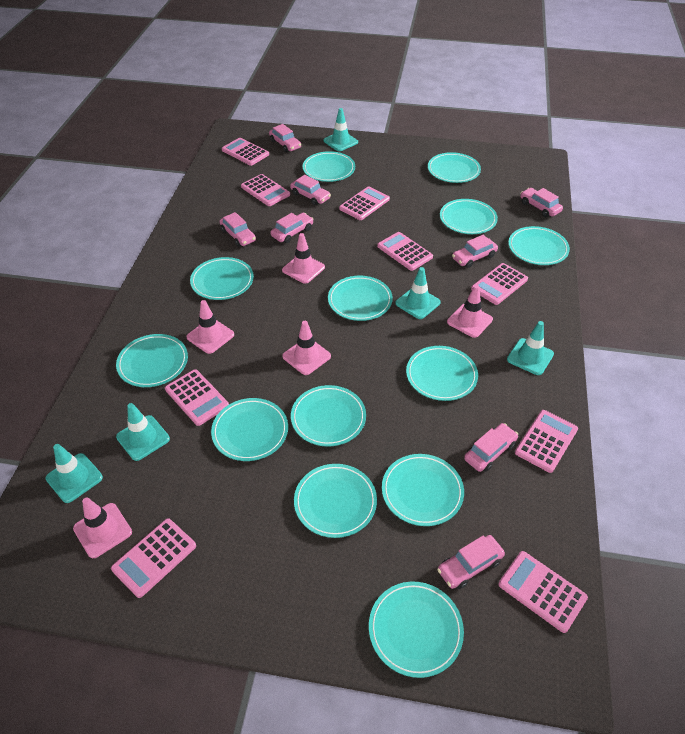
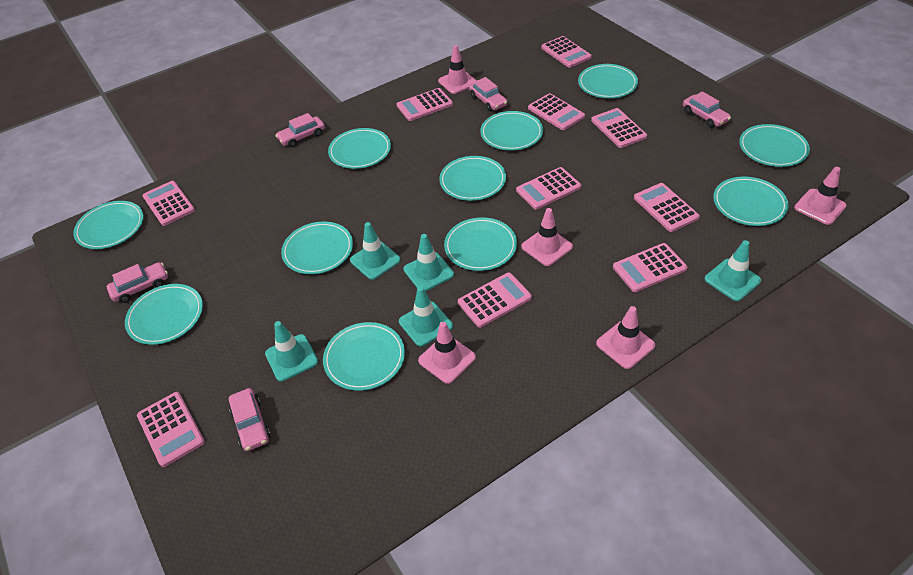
pink calculator: [111,518,196,598] [165,369,229,426] [222,138,269,166] [241,174,290,206] [339,186,390,220] [377,232,433,271] [471,263,528,305] [498,551,588,633] [515,410,578,473] = 9 -> [137,392,205,467] [142,181,195,226] [397,88,453,121] [458,272,532,328] [516,167,581,210] [528,93,585,130] [541,36,592,68] [591,108,647,148] [613,243,688,292] [634,183,700,232] = 10
pink car: [220,212,256,247] [269,124,301,152] [270,213,314,243] [290,175,331,205] [437,535,505,589] [452,235,498,268] [464,423,518,472] [520,188,563,217] = 8 -> [107,262,168,303] [229,388,270,451] [275,113,325,147] [469,77,507,111] [683,91,731,128] = 5
turquoise plate: [116,334,188,387] [190,257,254,300] [211,398,288,461] [291,385,366,447] [294,464,377,538] [303,151,355,182] [328,276,393,321] [369,582,464,678] [382,454,464,526] [406,346,478,401] [428,152,481,183] [440,199,498,234] [508,226,570,265] = 13 -> [73,201,144,249] [125,284,203,345] [281,222,353,274] [323,322,405,391] [328,128,391,169] [439,156,506,201] [444,217,517,271] [480,111,543,151] [578,64,638,98] [713,177,789,226] [739,124,810,167] = 11

